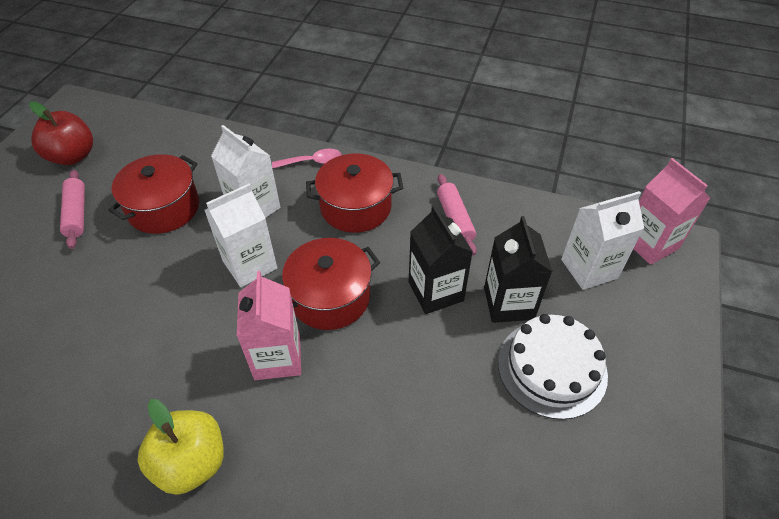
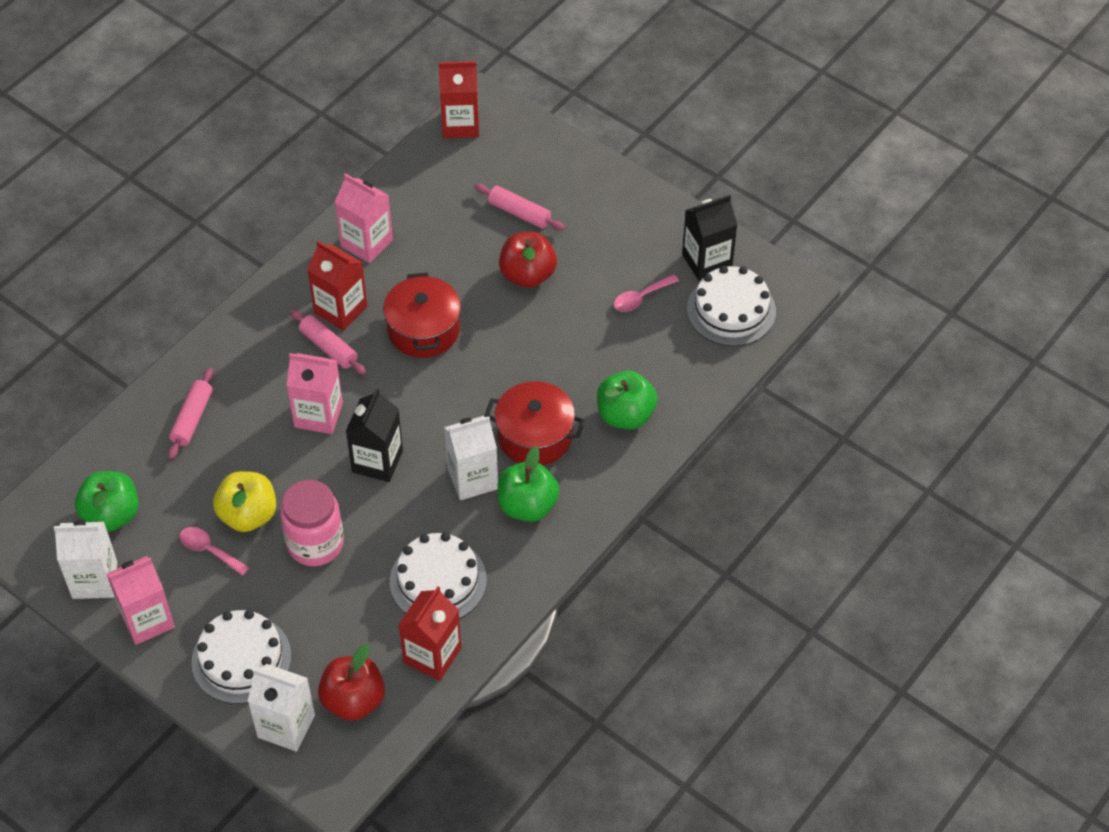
green apple: none = 0 -> [75,471,139,532] [497,446,559,522] [597,371,657,430] = 3
pink carton: [237,271,301,380] [634,158,710,265] = 2 -> [107,556,175,645] [286,353,343,434] [335,173,393,263] = 3
pink jar: none = 0 -> [280,480,344,566] = 1
pink rolling pin: [60,170,85,249] [437,174,477,255] = 2 -> [168,368,213,459] [290,309,366,375] [475,184,565,230] = 3
pink spoon: [272,149,342,168] = 1 -> [180,527,249,576] [614,274,679,312] = 2
red apple: [29,102,93,165] = 1 -> [318,644,385,721] [499,232,557,288] = 2
red carton: none = 0 -> [307,241,367,331] [399,586,461,681] [439,61,479,138] = 3
red pot: [108,154,199,234] [282,238,380,330] [306,154,403,233] = 3 -> [383,272,461,358] [485,381,585,465] = 2
white cake: [498,314,608,420] = 1 -> [191,610,292,704] [390,533,487,619] [687,266,776,346] = 3

